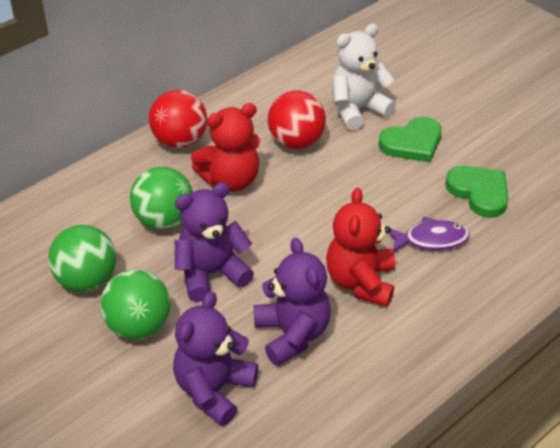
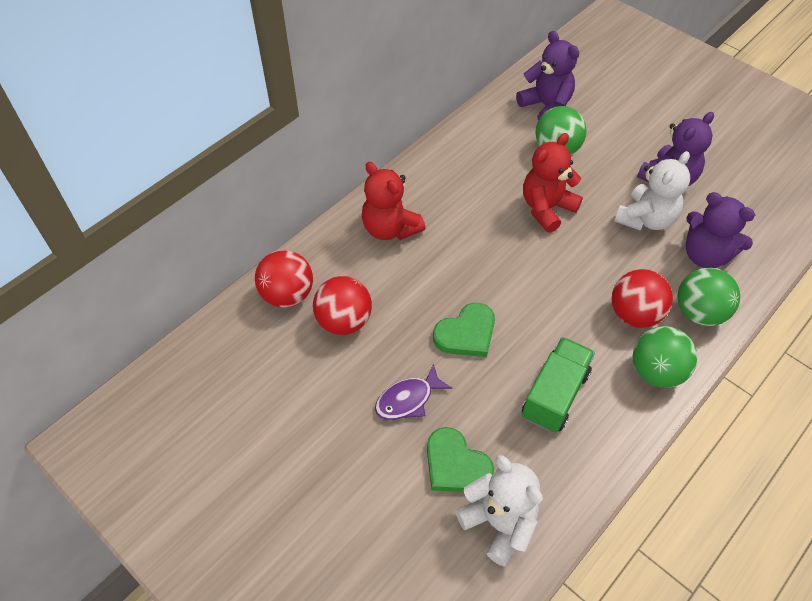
green truck: none = 0 -> [522,337,595,433] = 1
red ball: [149,90,207,148] [268,91,326,149] = 2 -> [255,250,313,307] [313,276,372,335] [612,269,673,328] = 3
white teddy bear: [331,24,396,130] = 1 -> [455,455,543,567] [614,151,690,231] = 2

